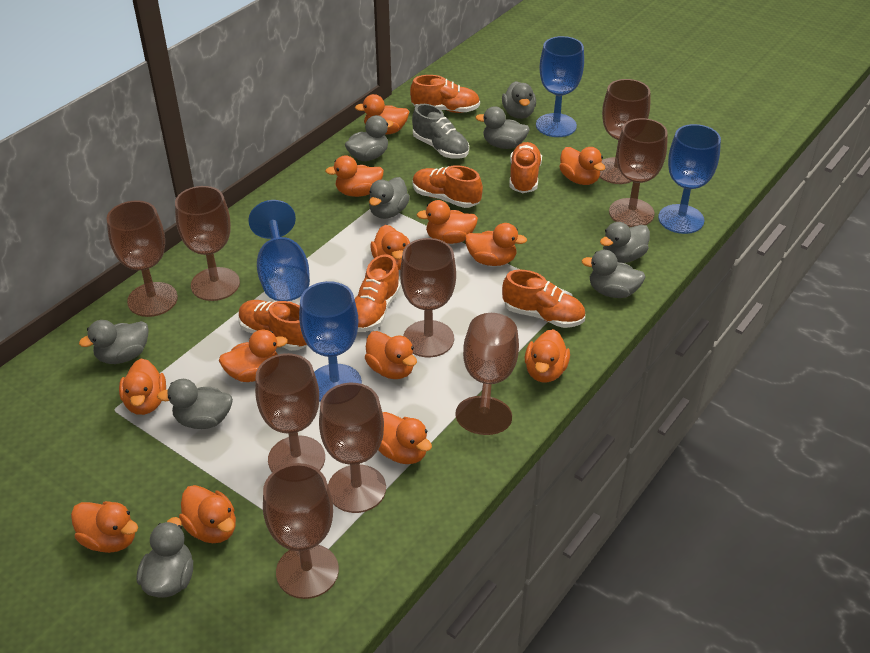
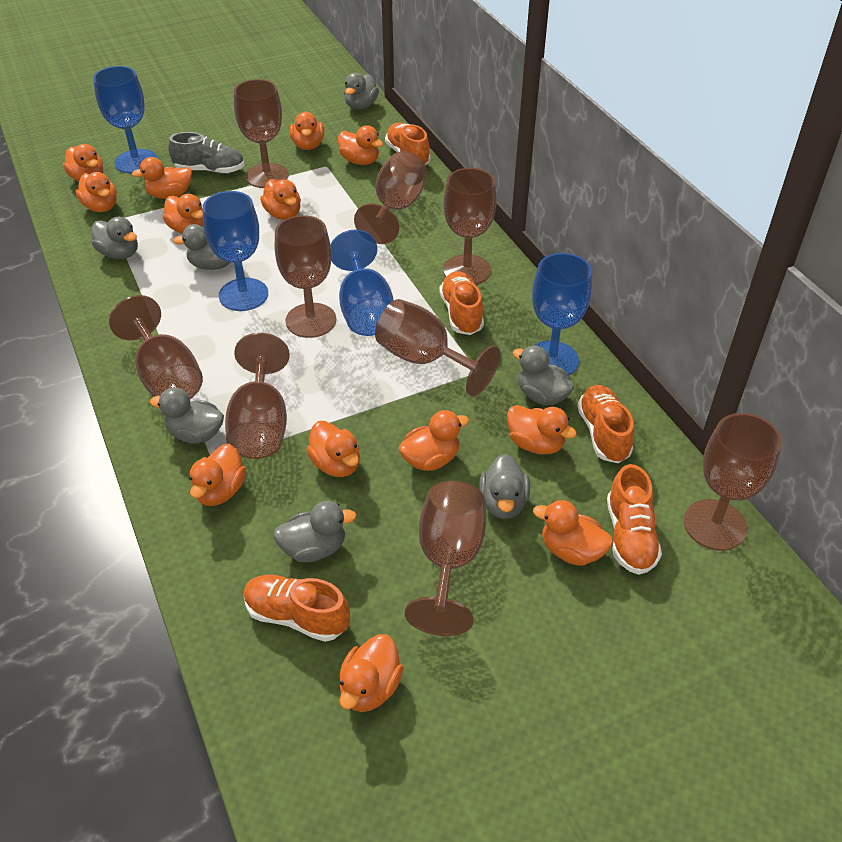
grey duck: [79,320,149,364] [137,517,193,597] [157,379,233,429] [345,115,394,161] [369,177,410,219] [475,106,530,149] [502,81,536,119] [582,250,645,298] [600,222,650,263] = 9 -> [92,217,138,259] [150,388,224,444] [173,224,231,270] [273,501,356,562] [344,73,379,110] [479,454,530,519] [513,345,574,405] = 7
orange shoe: [238,300,308,351] [355,254,401,332] [410,75,480,113] [413,165,483,208] [502,270,585,328] [510,142,542,193] = 6 -> [244,575,350,642] [385,122,431,165] [439,271,484,335] [577,385,634,463] [607,464,662,575] = 5

